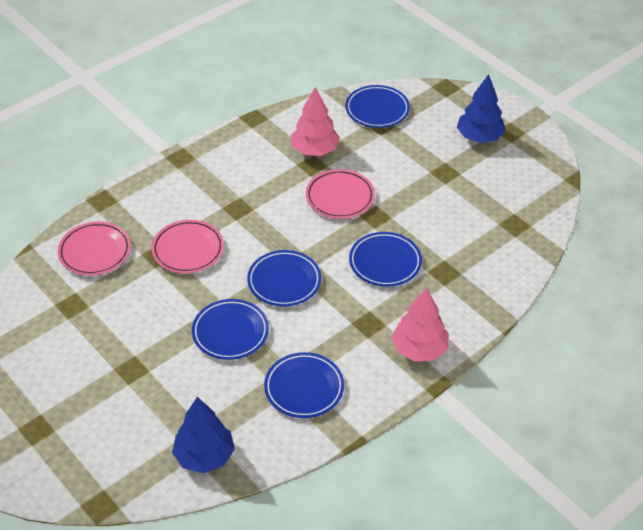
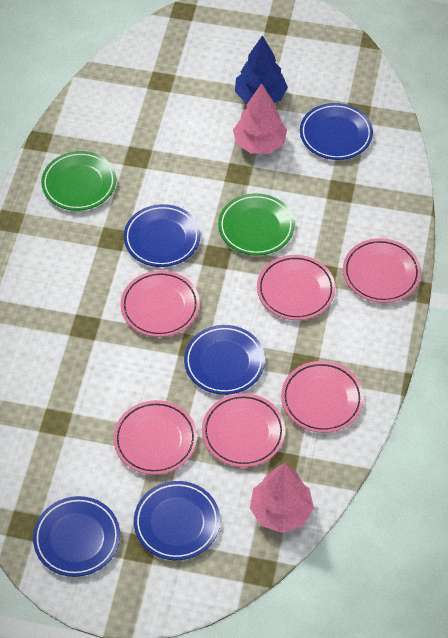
blue tree: [172,397,235,473] [457,74,506,143] = 2 -> [235,35,288,103] = 1
green plate: none = 0 -> [41,151,116,211] [218,193,295,256] = 2
pink plate: [58,222,131,276] [151,220,224,273] [306,169,375,219] = 3 -> [113,400,197,475] [120,271,200,337] [202,393,285,467] [257,255,335,320] [281,361,364,433] [343,238,421,303] = 6

